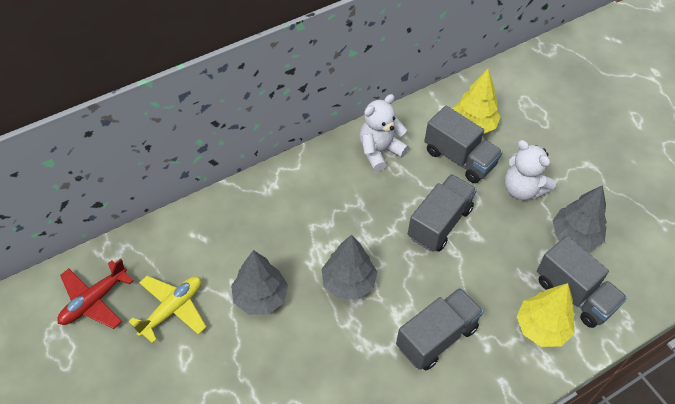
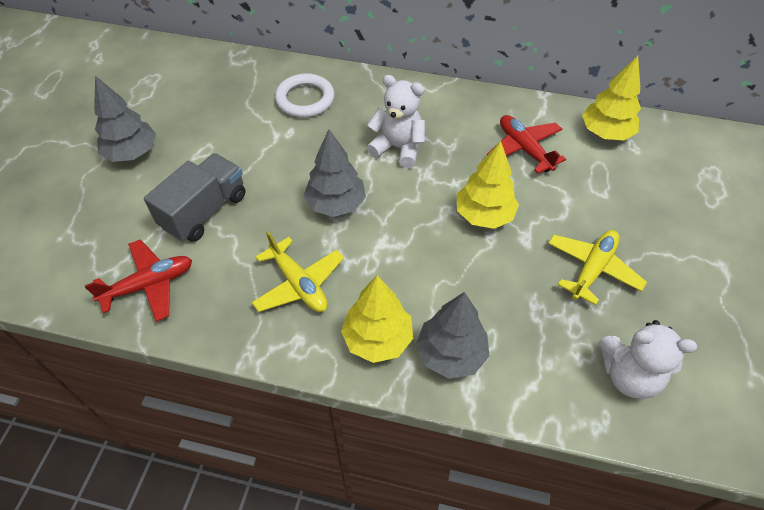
grey truck: [396,288,484,370] [408,174,477,252] [424,105,503,183] [537,236,627,328] = 4 -> [144,153,246,242] = 1
red plane: [57,259,134,329] = 1 -> [85,239,192,322] [487,115,566,173] = 2
white ring: none = 0 -> [275,73,335,118] = 1
yellow plane: [128,276,206,344] = 1 -> [252,231,344,312] [548,230,647,305] = 2
yellow tree: [453,69,501,134] [517,283,575,347] = 2 -> [341,276,413,363] [457,141,519,229] [582,55,641,140] = 3

